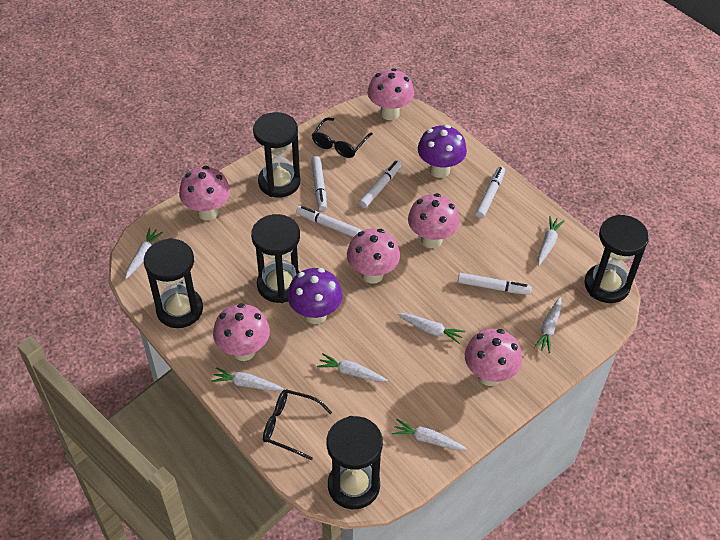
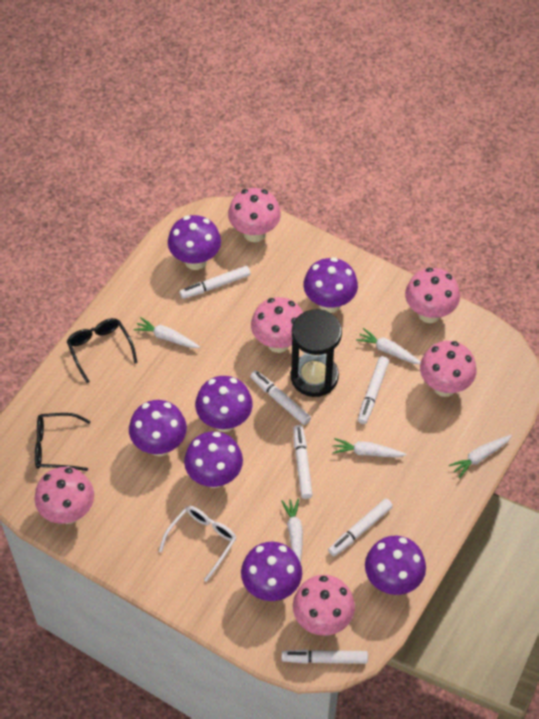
black hourglass: [144,238,203,328] [251,214,300,303] [253,112,300,198] [327,416,383,509] [584,214,649,303] = 5 -> [291,309,342,397] = 1
purple mushroom: [287,268,342,324] [418,125,467,178] = 2 -> [129,400,187,456] [168,215,221,270] [184,431,243,488] [195,376,253,432] [241,542,302,601] [304,257,358,313] [365,535,426,595] = 7
white carrot: [125,228,163,279] [211,367,284,391] [317,353,388,382] [392,419,467,450] [397,313,465,344] [534,297,562,353] [537,216,564,266] = 7 -> [133,317,200,348] [281,498,303,563] [333,438,406,457] [356,328,421,364] [449,435,512,478] = 5
white glasses: none = 0 -> [159,506,237,582] = 1
white marker: [296,206,361,237] [311,156,327,211] [359,160,402,208] [458,273,532,295] [476,166,505,218] = 5 -> [179,266,250,299] [250,370,311,425] [282,649,368,664] [293,425,313,499] [328,498,393,556] [358,356,389,424] = 6

